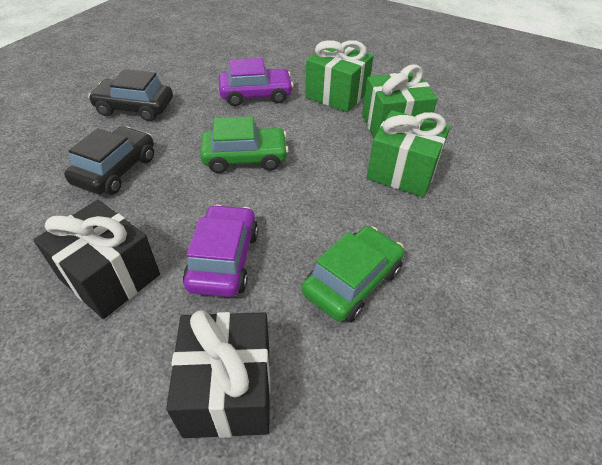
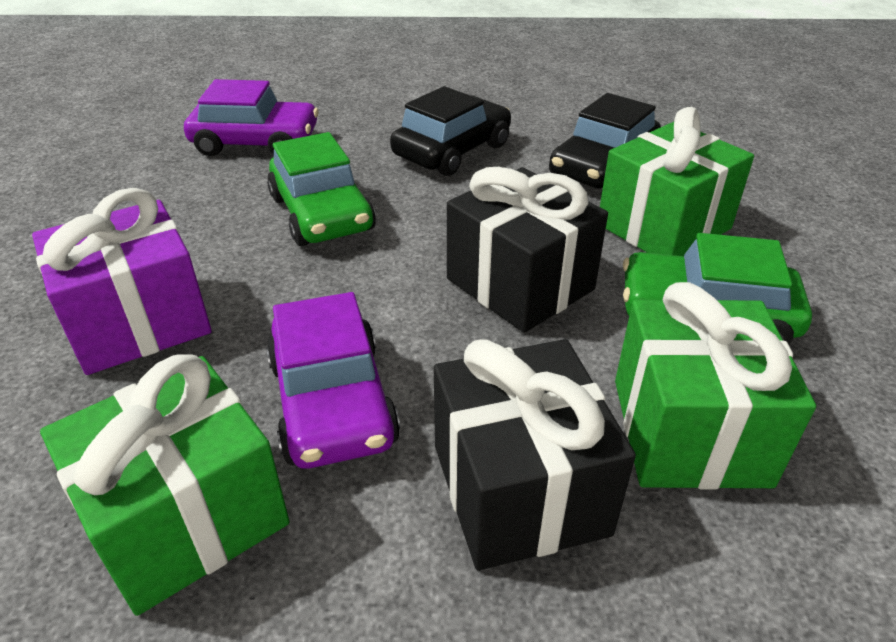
purple gift: none = 0 -> [32,188,212,375] = 1

